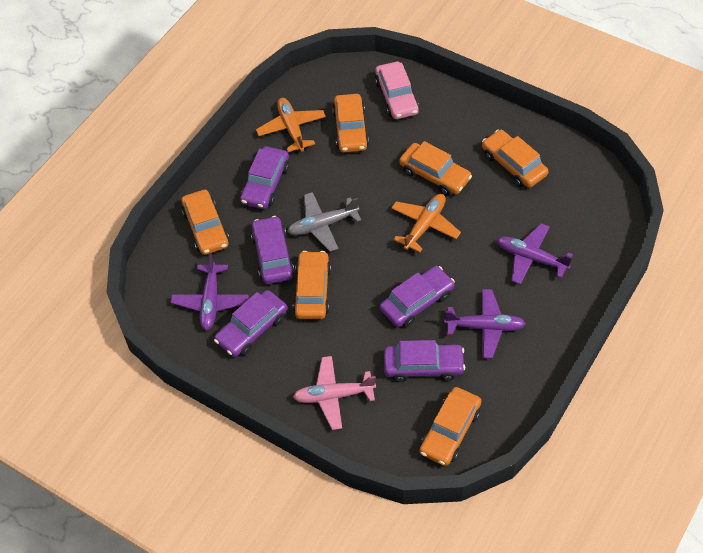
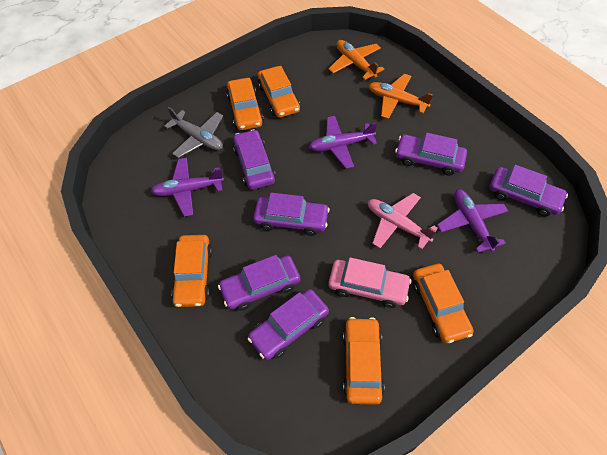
orange car: [181,190,229,255] [293,251,331,319] [332,94,369,152] [399,141,472,195] [420,387,481,466] [482,130,548,188] = 6 -> [171,235,212,307] [226,78,264,131] [258,66,300,118] [343,317,385,405] [413,264,474,343] = 5
purple car: [214,290,287,357] [240,146,289,209] [251,216,294,284] [380,266,455,327] [384,340,465,382] = 5 -> [218,255,301,311] [233,129,276,190] [248,289,329,360] [253,192,330,236] [395,133,467,176] [489,165,568,216] = 6

